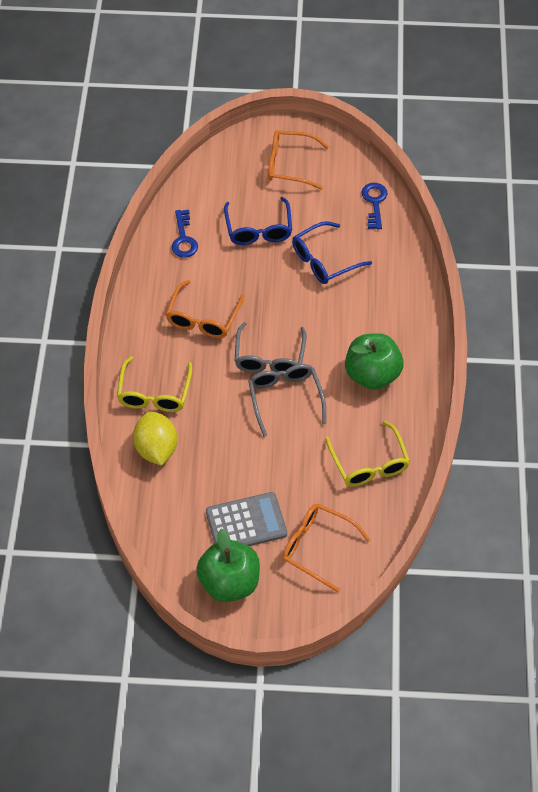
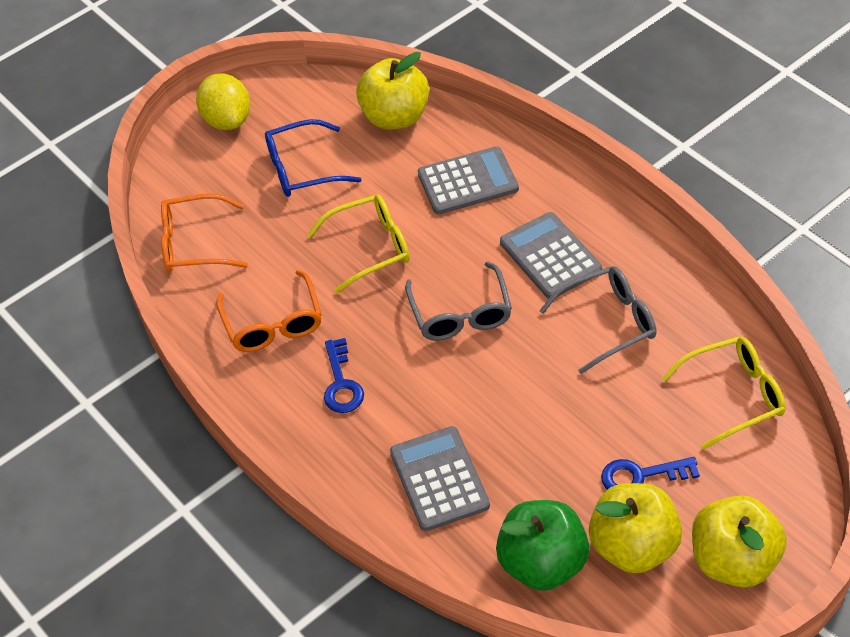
blue glasses: [224,197,292,245] [292,221,372,284] = 2 -> [265,119,362,197] = 1
green apple: [196,529,260,602] [345,333,404,390] = 2 -> [496,500,589,591] = 1
grey calculator: [206,492,287,546] = 1 -> [390,426,490,531] [418,146,519,214] [500,212,602,299] = 3
orange glasses: [166,280,244,338] [268,130,329,190] [282,503,370,593] = 3 -> [161,193,248,272] [216,270,322,352] = 2
yellow apple: none = 0 -> [356,52,429,129] [589,483,682,573] [692,495,787,587] = 3

